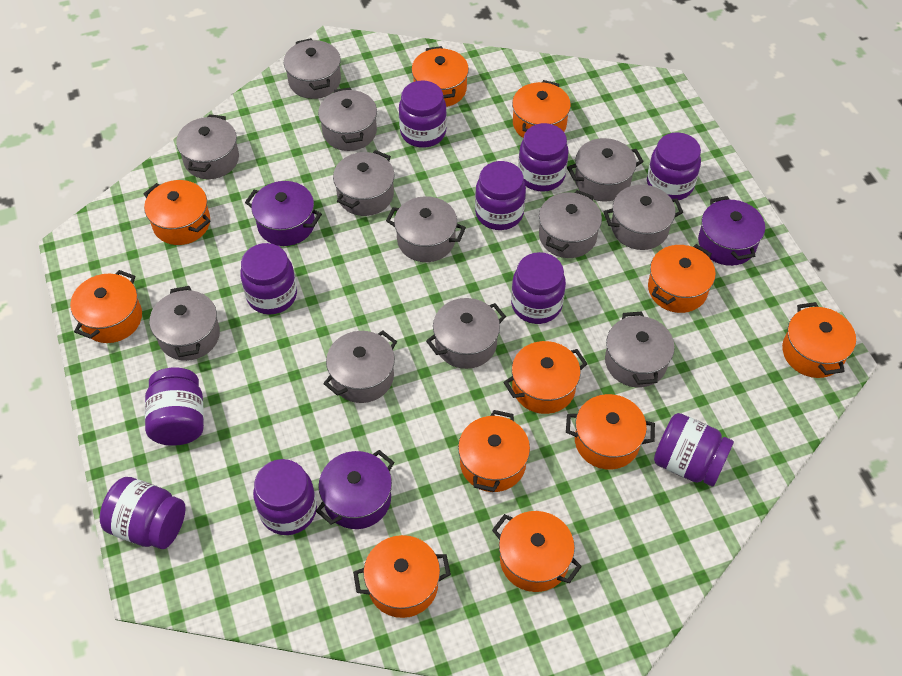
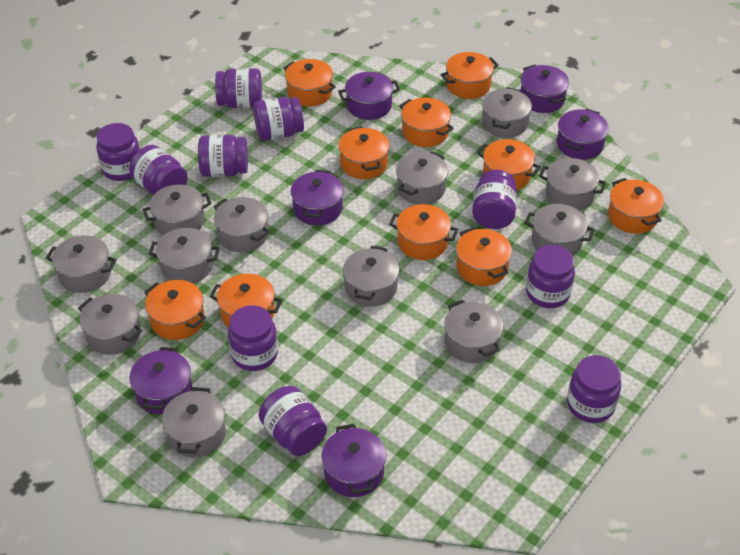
orange pot: [70,270,142,343] [144,180,211,245] [353,535,451,618] [411,46,469,107] [458,410,530,492] [492,511,582,592] [504,341,587,414] [512,80,571,138] [566,394,655,470] [648,244,716,313] [782,302,856,378] = 11 -> [144,280,206,340] [209,274,283,328] [283,59,336,106] [338,126,389,179] [389,204,459,260] [399,97,454,147] [441,52,499,99] [456,227,512,286] [477,139,541,190] [608,178,664,234] = 10
purple pot: [245,181,322,246] [316,450,394,529] [698,196,765,266] = 3 -> [129,347,192,415] [291,170,344,225] [321,424,386,497] [338,72,400,120] [520,65,569,113] [557,109,609,160] = 6

